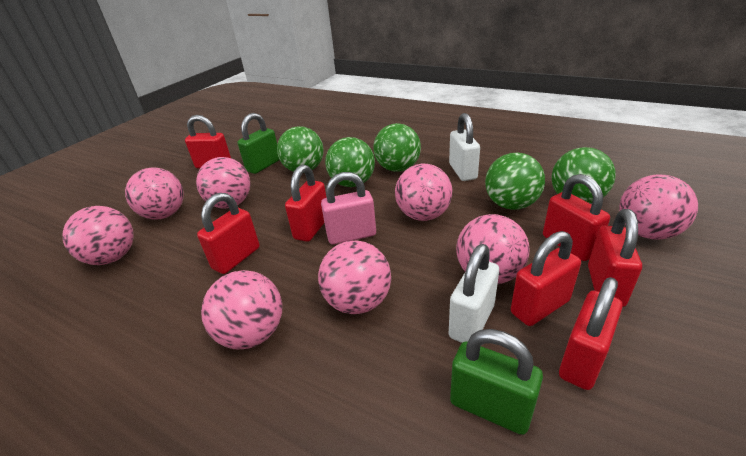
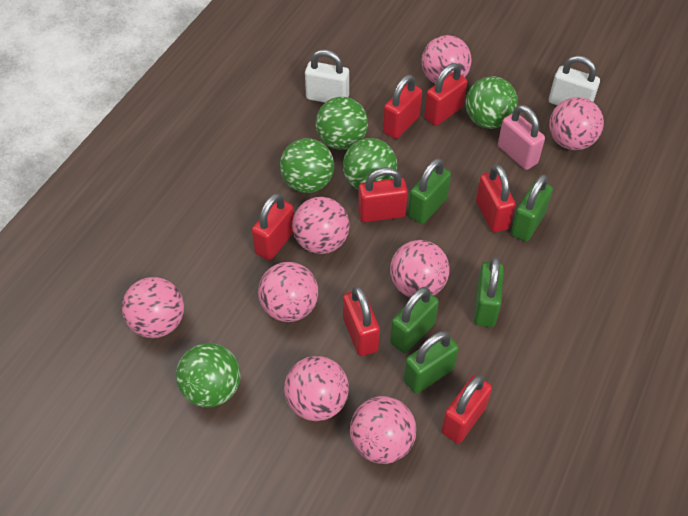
green padlock: [238,113,279,174] [450,329,543,435] = 2 -> [390,287,439,353] [404,331,459,394] [408,158,451,224] [474,257,504,327] [511,174,553,242] = 5

